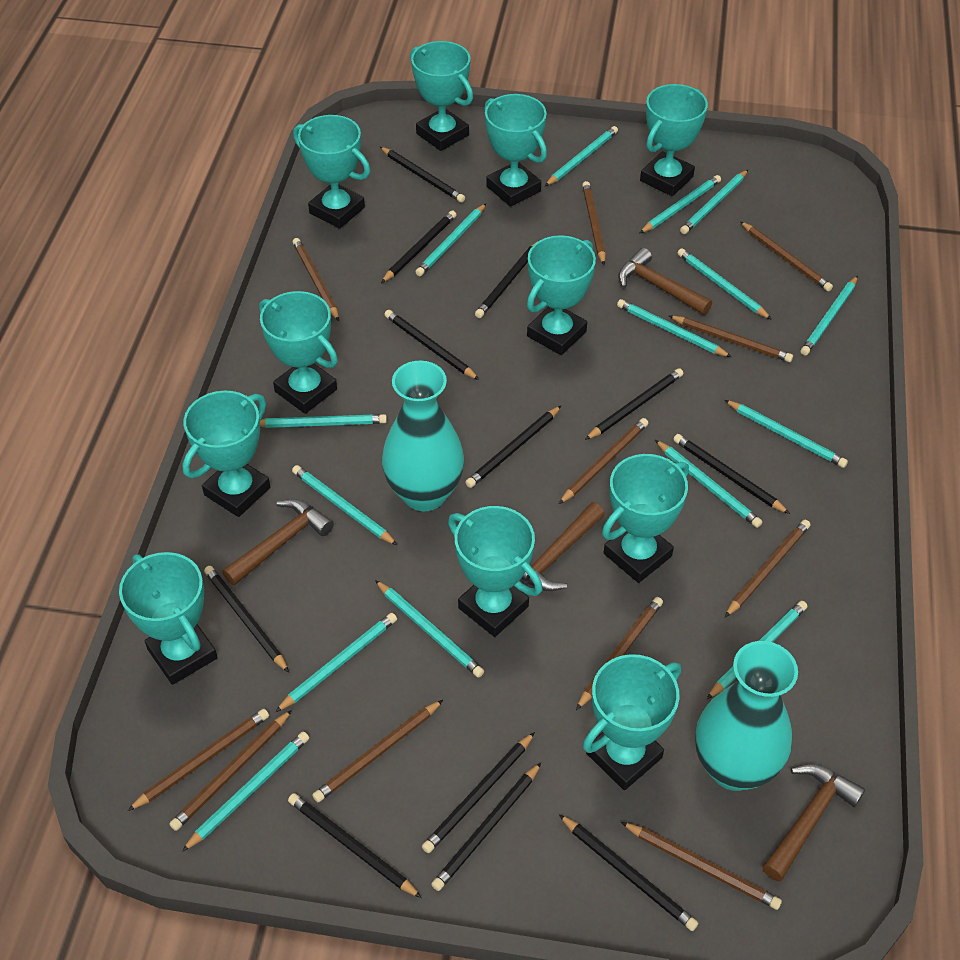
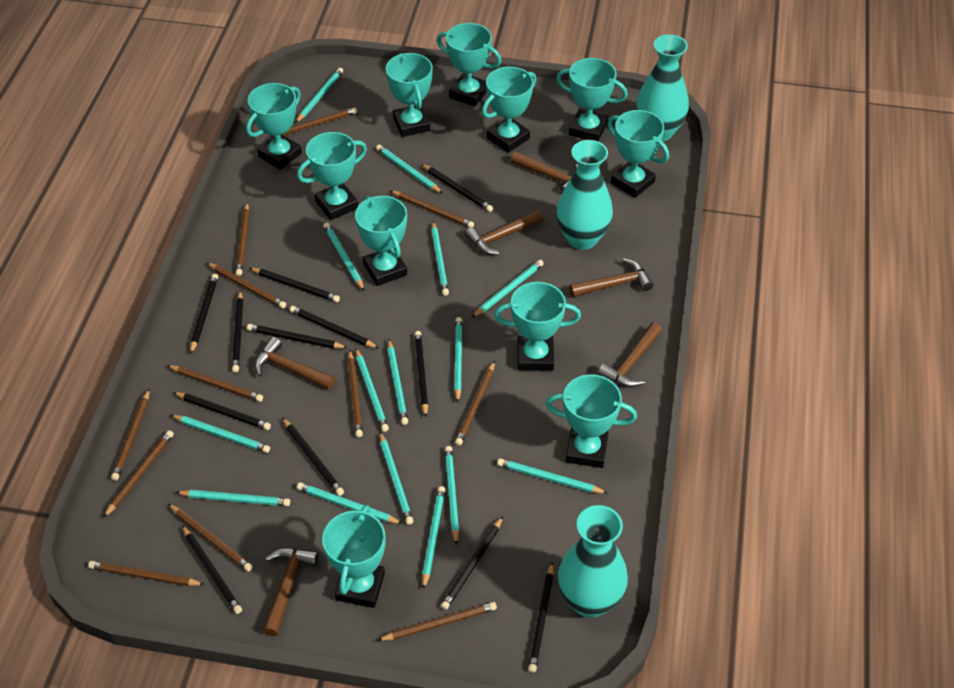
brown hammer: [222,499,334,586] [521,502,605,591] [618,248,712,315] [762,764,865,882] = 4 -> [254,337,335,390] [262,548,319,636] [465,210,543,255] [511,151,578,193] [569,258,653,297] [598,323,662,388] = 6
brown pencil: [128,709,269,811] [169,710,292,831] [292,238,339,321] [312,700,443,802] [559,418,648,504] [576,597,663,710] [582,181,606,265] [621,822,782,910] [669,316,793,362] [725,520,810,617] [740,221,833,292] = 11 -> [88,561,205,586] [103,430,174,518] [111,389,150,481] [167,365,263,402] [168,504,253,572] [206,262,286,308] [236,202,249,276] [270,107,357,137] [348,350,363,437] [377,602,497,641] [390,190,474,228] [455,361,495,446] = 12
turquoise vase: [382,361,464,511] [695,641,798,791] = 2 -> [556,140,613,250] [558,505,628,618] [636,34,689,141] = 3

